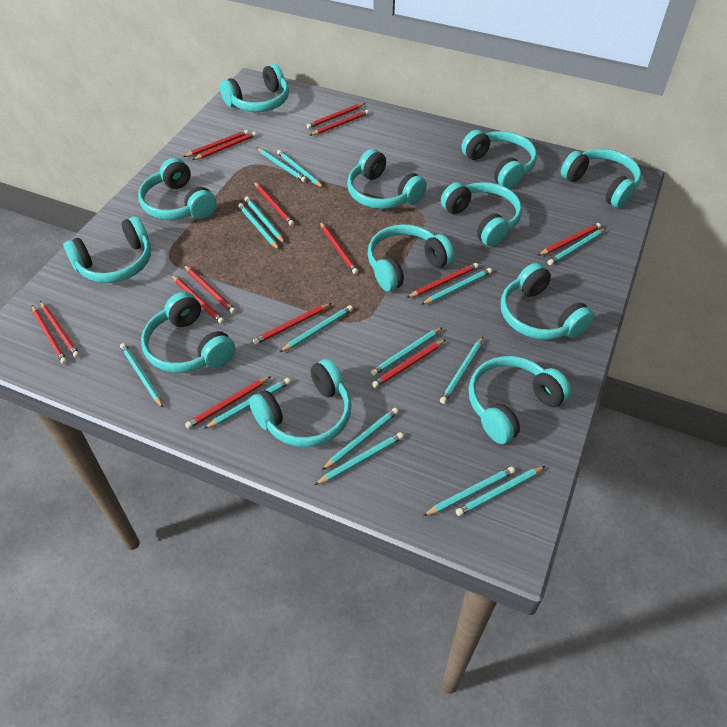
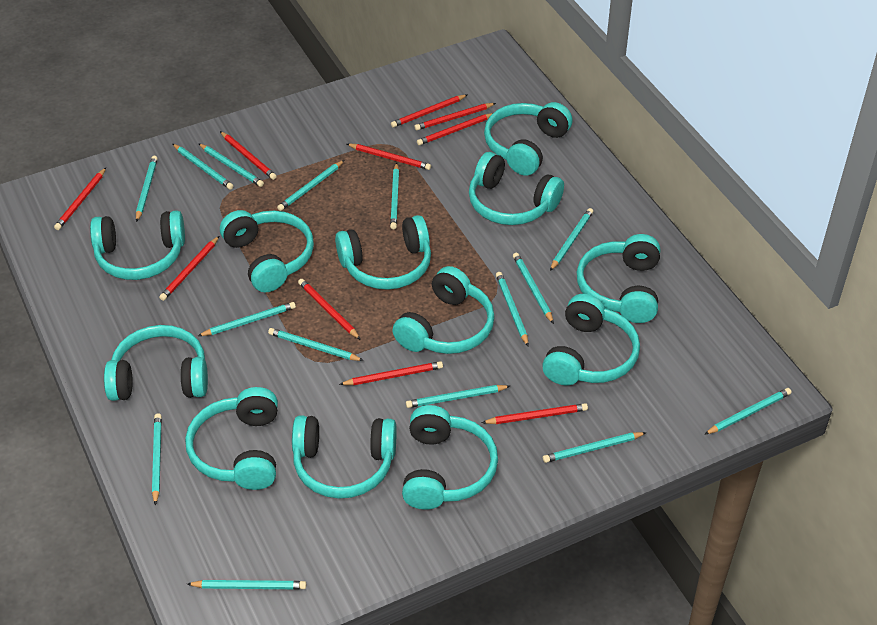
red pencil: [32,305,68,364] [40,301,80,358] [172,275,225,324] [183,130,249,157] [184,265,236,314] [185,376,271,429] [193,132,257,160] [253,303,332,345] [254,182,294,226] [306,103,365,129] [310,110,369,135] [320,222,358,274] [372,339,446,388] [407,263,479,298] [538,223,601,256] = 15 -> [54,168,106,230] [159,236,219,301] [220,131,277,180] [298,279,361,340] [339,361,443,385] [347,143,431,170] [391,95,467,128] [414,103,496,130] [417,113,493,145] [481,403,588,424] = 10

